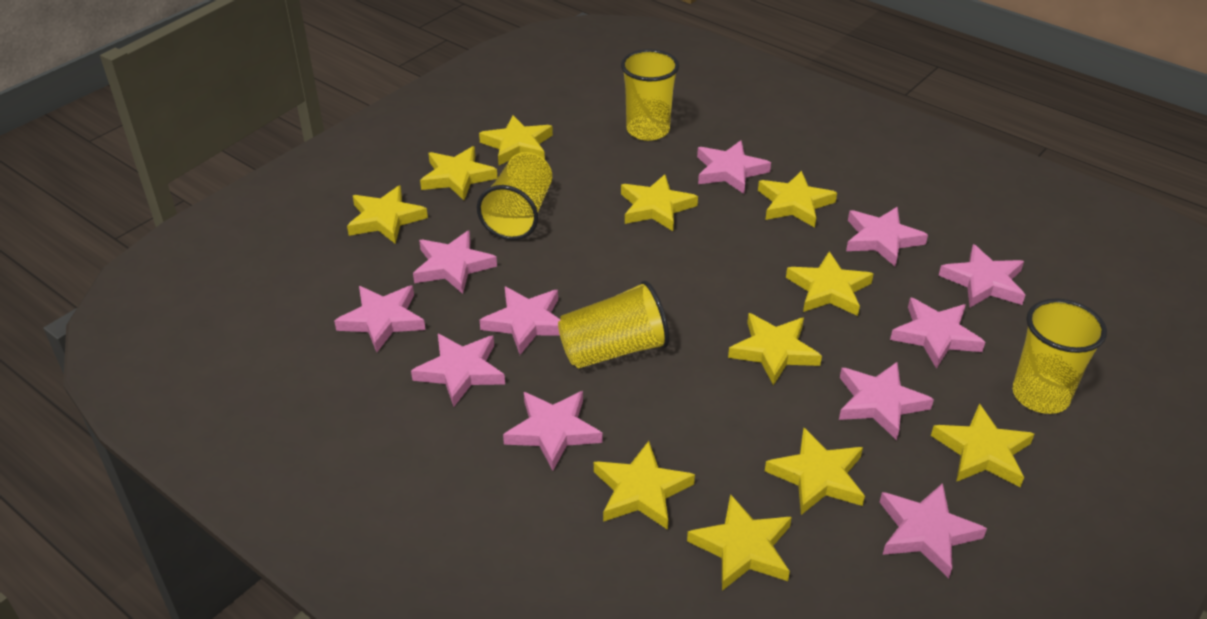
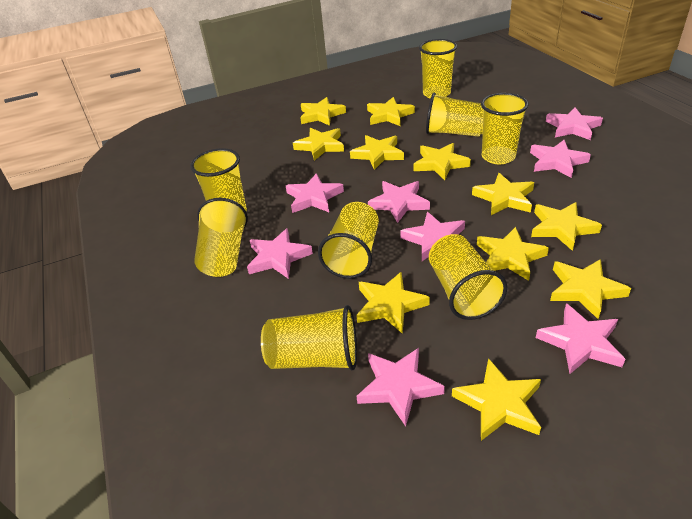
pink star: [334,285,426,352] [411,334,505,407] [413,230,497,294] [480,287,560,355] [503,391,602,471] [697,140,771,194] [839,362,934,440] [846,207,928,267] [880,483,987,578] [890,297,985,369] [938,244,1025,307] = 11 -> [247,228,313,279] [286,173,344,213] [357,348,445,427] [368,181,430,223] [400,212,465,261] [530,140,591,178] [536,303,626,374] [546,107,603,140] = 8
yellow cup: [477,152,552,240] [558,281,670,368] [621,49,679,141] [1013,298,1107,414] = 4 -> [190,148,247,212] [194,198,248,277] [261,305,357,370] [318,202,379,279] [419,39,457,99] [426,93,483,137] [429,234,507,320] [481,93,528,164] = 8

